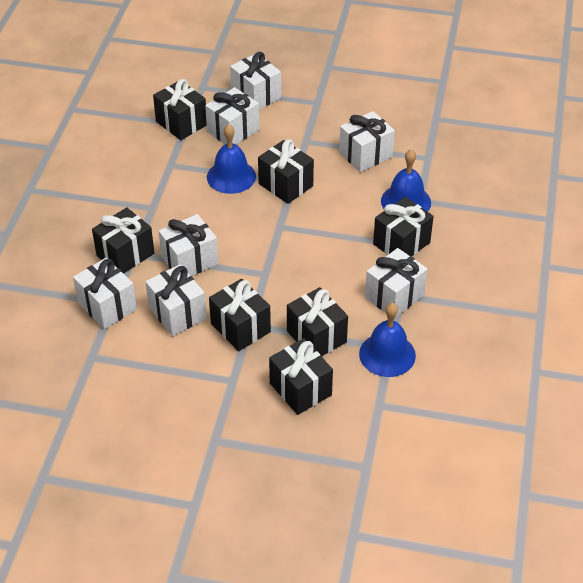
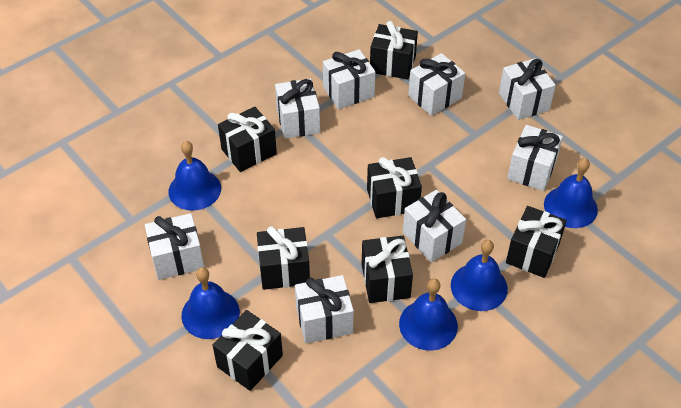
blue bell: [207,124,256,194] [359,303,416,377] [381,149,431,212] = 3 -> [169,141,221,211] [182,267,240,339] [399,278,458,351] [451,240,508,311] [544,158,598,228] = 5
white gift: [73,258,137,329] [145,265,207,336] [159,214,218,276] [205,87,259,145] [230,52,281,109] [339,111,395,172] [365,248,427,318] = 7 -> [145,213,204,280] [275,79,320,139] [295,275,354,343] [323,49,376,109] [403,190,466,262] [408,53,465,116] [499,58,556,120] [507,125,563,191] = 8

